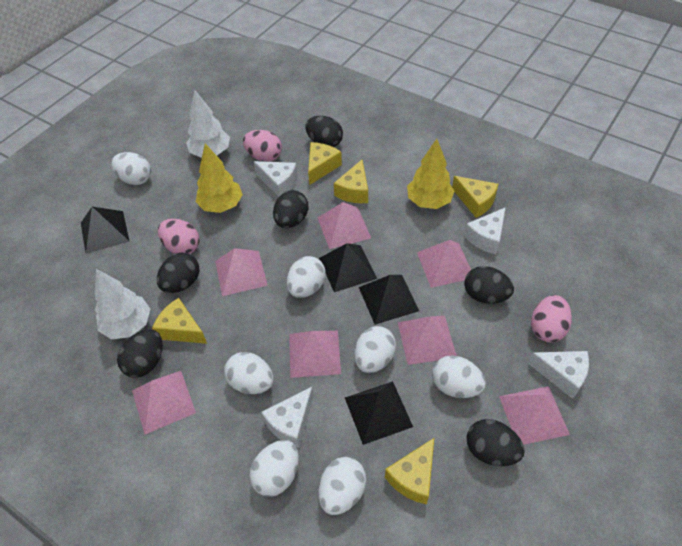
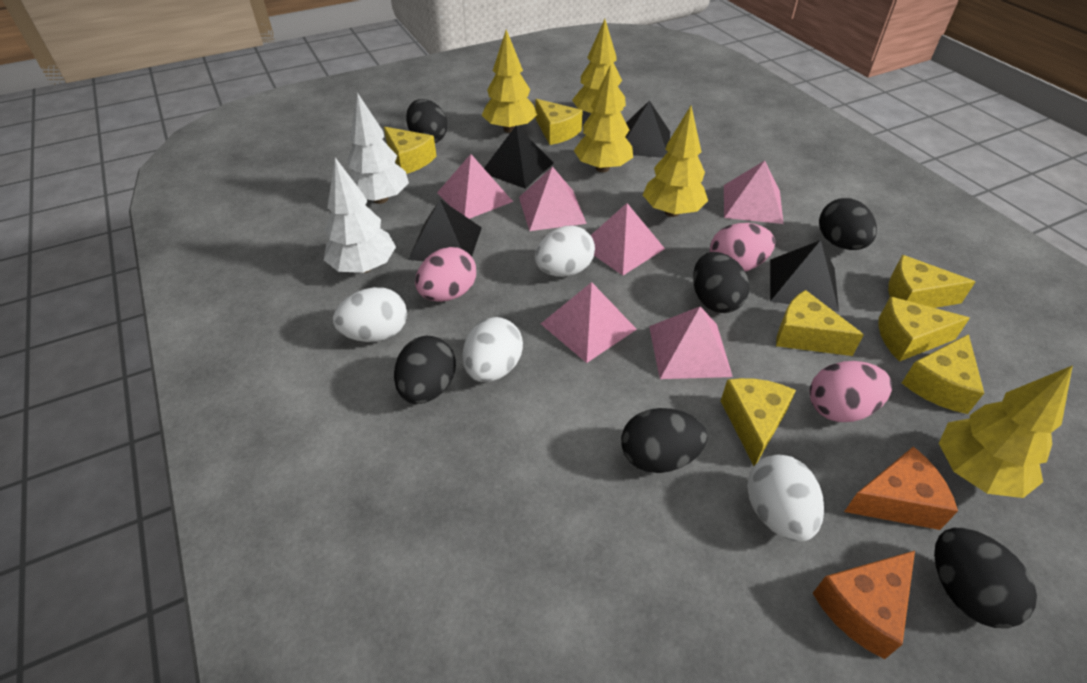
orange cheese: none = 0 -> [812,551,915,659] [844,446,958,530] = 2
pink pyramid: [132,371,196,434] [215,248,268,296] [289,331,341,378] [317,202,371,249] [398,316,457,365] [417,240,471,288] [499,386,570,445] = 7 -> [437,154,513,219] [519,166,587,231] [541,282,637,363] [591,203,665,275] [649,306,733,379] [724,161,783,224] = 6
white cheese: [254,161,298,197] [261,387,314,448] [464,207,506,254] [528,351,589,399] = 4 -> none = 0
white egg: [111,152,151,185] [224,352,274,394] [250,440,299,497] [287,256,325,298] [319,457,366,515] [354,326,396,373] [432,355,486,398] = 7 -> [333,287,407,342] [462,317,523,382] [535,225,595,277] [747,455,824,542] = 4
yellow cheese: [152,298,207,344] [308,142,342,185] [334,160,368,203] [385,438,434,504] [452,176,499,218] = 5 -> [384,127,437,174] [535,99,583,145] [721,378,796,466] [776,290,864,356] [879,297,970,362] [888,255,975,308] [902,334,984,414] = 7
yellow tree: [196,143,243,213] [407,139,454,209] = 2 -> [482,29,537,133] [572,19,626,113] [574,64,633,172] [643,106,708,217] [939,365,1073,498] = 5

